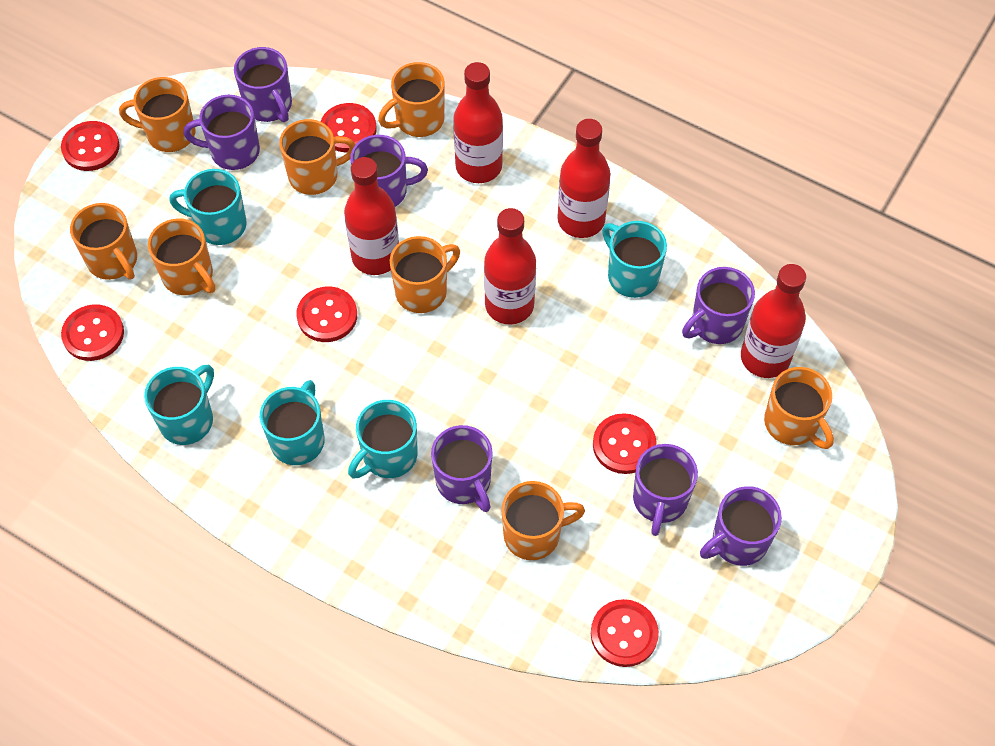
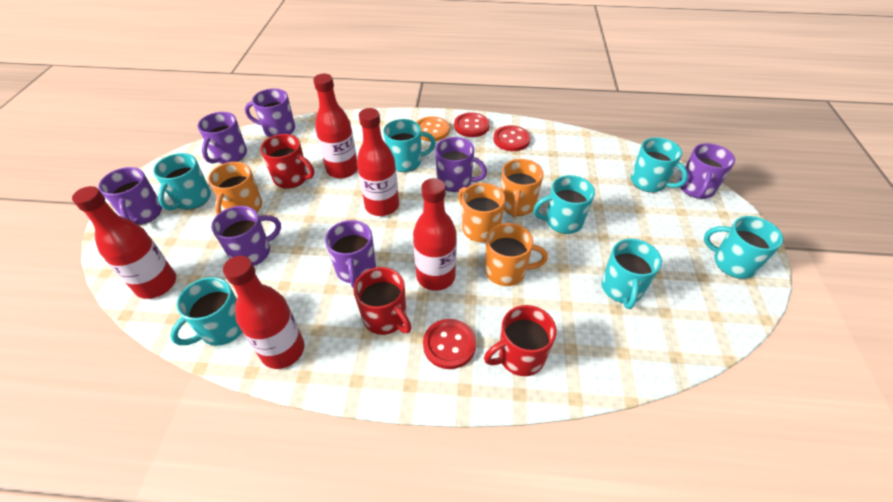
orange button: none = 0 -> [416,116,450,142] = 1
orange mug: [70,203,137,280] [119,77,196,152] [148,219,215,295] [279,119,355,195] [378,62,445,137] [390,236,460,313] [501,481,585,560] [764,367,834,449] = 8 -> [208,162,262,215] [458,183,505,242] [485,223,548,286] [501,159,543,217] = 4
red button: [61,121,120,171] [61,304,124,361] [296,286,357,342] [321,103,377,152] [591,599,659,667] [593,413,656,474] = 6 -> [423,319,476,369] [454,112,490,137] [493,125,531,151] = 3
red mug: none = 0 -> [260,134,314,189] [353,267,412,335] [484,305,557,376] = 3
turquoise mug: [144,365,214,445] [170,169,247,245] [260,380,325,465] [348,400,418,479] [602,221,667,298] = 5 -> [153,153,211,211] [170,277,242,346] [383,119,436,172] [533,175,595,234] [601,239,662,309] [631,137,688,192] [704,216,783,279] = 7

